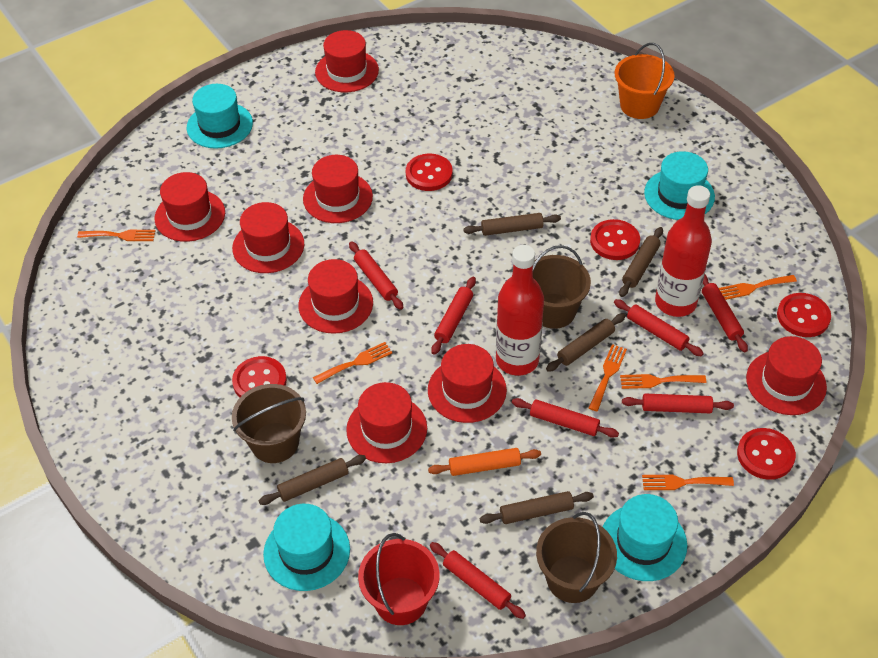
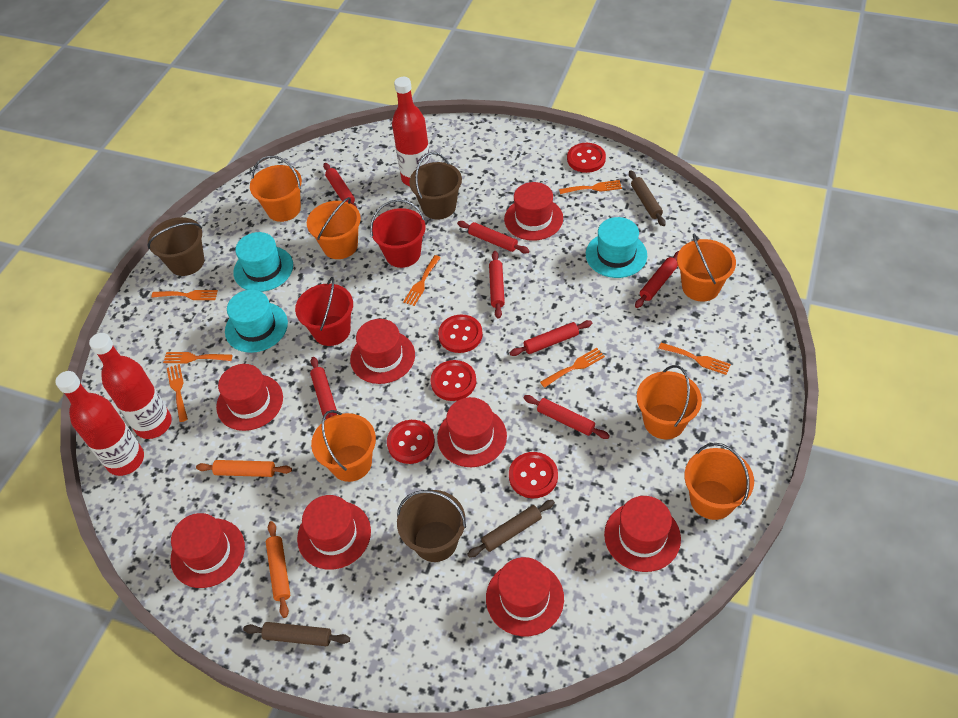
brown rolling pin: [259,455,366,505] [463,213,561,236] [480,491,594,524] [546,313,626,372] [619,227,663,297] = 5 -> [243,622,350,646] [467,500,555,558] [629,170,666,226] = 3
orange bucket: [615,43,675,119] = 1 -> [250,156,302,222] [307,197,361,259] [311,410,376,482] [637,365,702,439] [677,234,736,302] [684,443,754,520] = 6
orange fork: [77,230,156,241] [313,342,393,384] [589,344,627,411] [620,374,706,389] [642,475,734,490] [719,275,797,300] = 6 -> [151,290,218,300] [163,352,233,363] [167,364,188,422] [403,255,441,306] [540,348,605,388] [559,180,622,194] [658,343,731,375] = 7
orange rolling pin: [428,448,541,476] = 1 -> [196,460,292,477] [266,521,290,618] = 2
red bottle: [496,245,544,376] [655,185,712,317] = 2 -> [55,371,144,476] [89,333,172,439] [392,77,431,186] = 3
red bucket: [358,533,440,625] = 1 -> [295,277,353,346] [370,199,426,268] = 2
turquoise hat: [187,84,253,148] [263,504,350,591] [603,494,687,581] [644,151,715,220] = 4 -> [225,290,288,353] [233,232,293,292] [586,217,647,278] = 3

